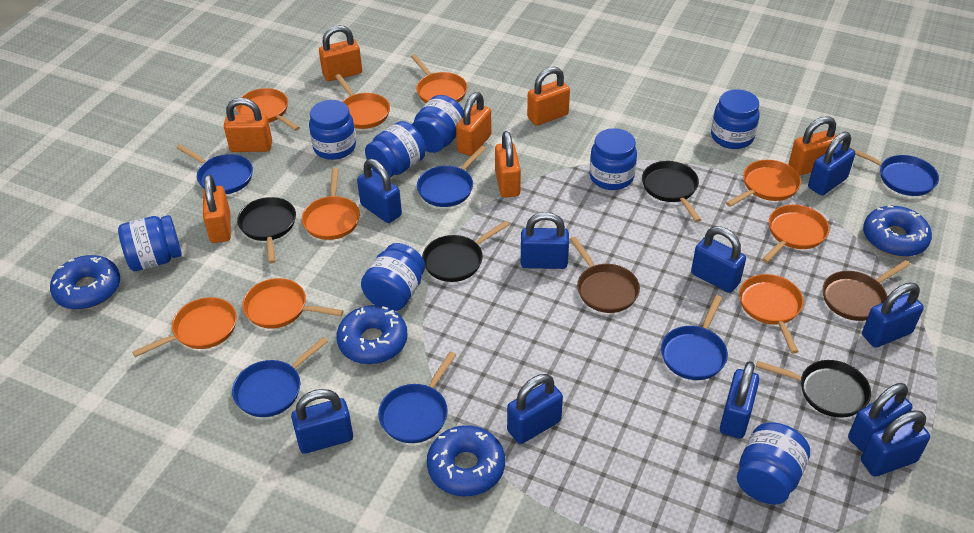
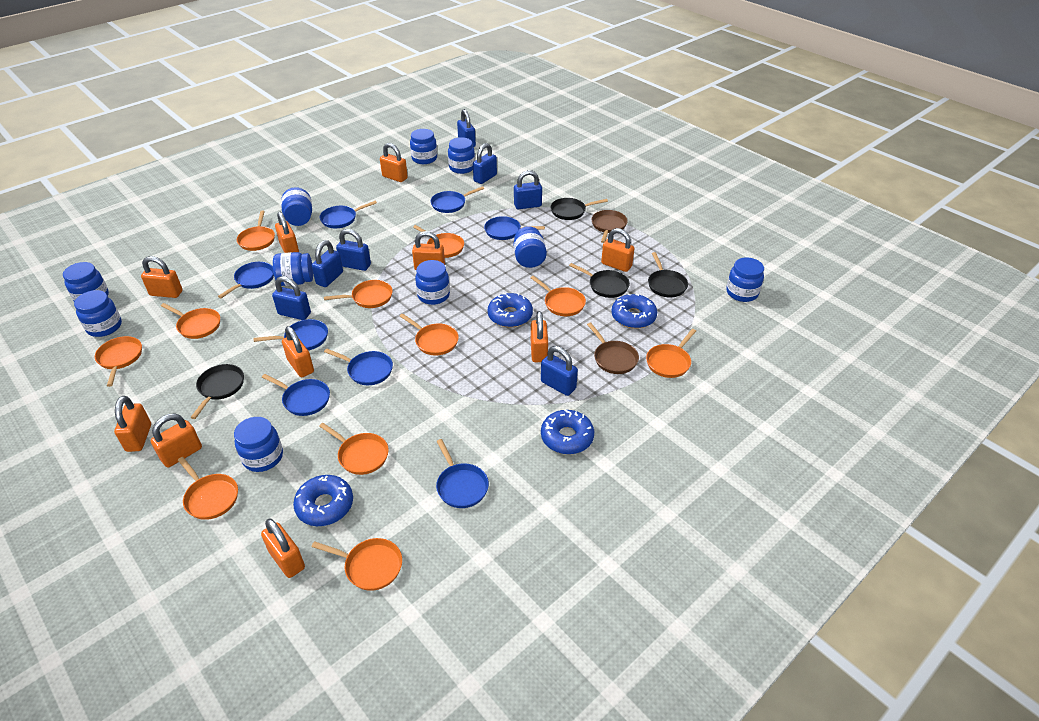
blue jar: [118,215,182,271] [309,100,356,160] [361,243,425,311] [365,121,426,178] [412,95,464,153] [589,128,637,190] [711,89,760,149] [737,422,810,505] = 8 -> [63,262,109,302] [74,290,122,337] [234,417,283,472] [273,252,313,286] [281,187,312,226] [410,129,437,164] [415,260,450,305] [448,137,475,174] [513,226,547,268] [726,257,764,302] = 10
blue padlock: [291,389,353,454] [357,159,402,223] [507,374,563,444] [521,212,569,269] [691,226,746,293] [720,361,760,439] [808,132,855,195] [848,383,912,452] [861,410,930,477] [862,282,924,348] = 10 -> [272,276,311,320] [312,240,343,287] [336,229,371,271] [457,109,476,147] [473,143,497,184] [514,170,542,209] [541,346,578,396] = 7
blue pan: [177,144,253,194] [232,337,328,417] [378,352,456,443] [417,146,487,207] [661,295,728,380] [850,147,939,196] = 6 -> [218,262,274,298] [254,319,328,350] [262,374,330,416] [320,201,377,228] [324,348,393,385] [431,186,484,213] [436,439,489,508] [484,216,545,240] = 8
orange padlock: [203,175,231,243] [224,98,272,152] [319,25,362,81] [456,92,492,156] [495,131,521,198] [527,67,570,126] [788,116,837,175] = 7 -> [114,396,151,452] [141,256,183,298] [151,414,202,467] [261,519,305,578] [275,212,299,253] [282,326,314,377] [380,143,408,182] [412,231,445,270] [531,311,548,362] [601,228,635,272] = 10
orange pan: [132,297,237,357] [236,88,300,131] [242,278,344,328] [302,168,360,240] [335,74,390,129] [411,54,467,103] [726,160,801,207] [739,274,804,354] [762,205,829,263] = 9 -> [95,336,142,387] [161,303,220,339] [178,457,238,520] [237,210,275,251] [312,538,402,591] [319,423,389,475] [324,280,393,308] [400,314,459,355] [413,225,464,258] [531,276,586,316] [646,329,696,378] = 11

